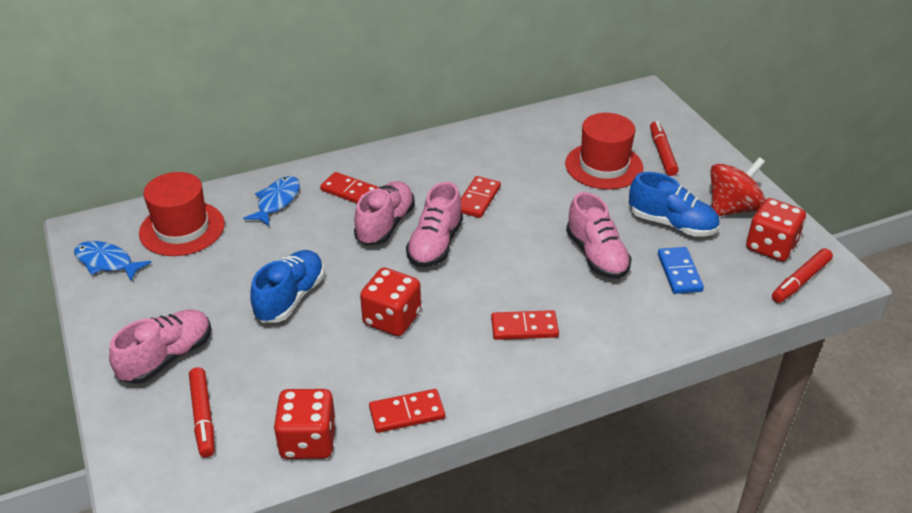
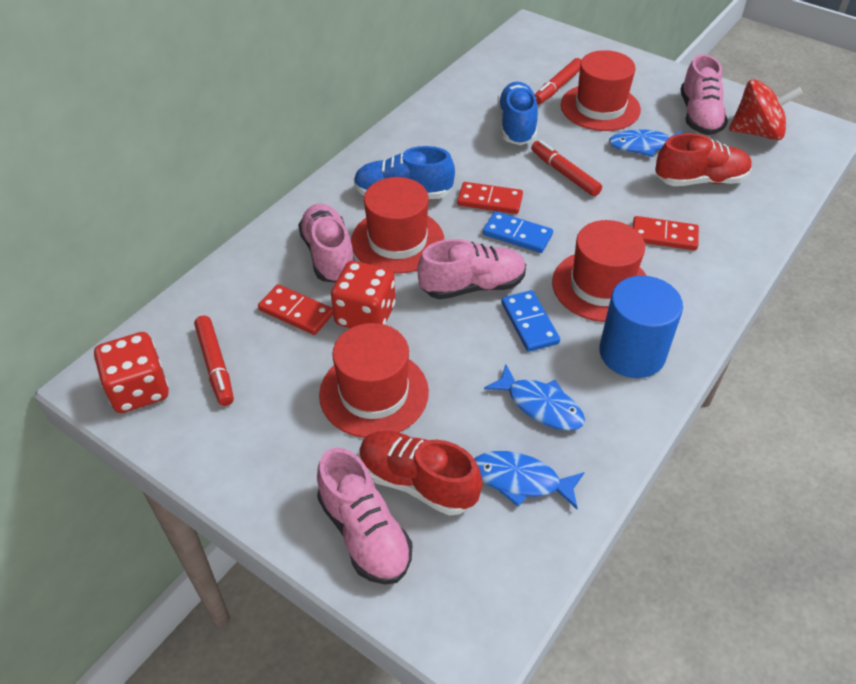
blue cylinder: none = 0 -> [599,276,683,378] = 1
blue domino: [658,247,704,294] = 1 -> [483,211,553,253] [501,290,560,352] = 2
blue fish: [74,241,152,281] [243,176,300,226] = 2 -> [474,451,585,509] [484,364,585,431] [609,129,682,157] = 3
red dice: [274,389,336,459] [360,268,421,336] [746,198,806,261] = 3 -> [94,332,169,413] [331,261,395,328] = 2
red domino: [320,172,379,203] [369,389,445,433] [461,176,501,218] [491,310,559,340] = 4 -> [258,284,333,335] [457,182,523,214] [632,216,699,250] = 3
red hat: [139,172,225,256] [565,113,643,189] = 2 -> [319,323,429,438] [351,177,444,274] [552,220,647,322] [561,50,641,131] = 4
red shoe: none = 0 -> [359,431,482,516] [655,133,752,186] = 2

